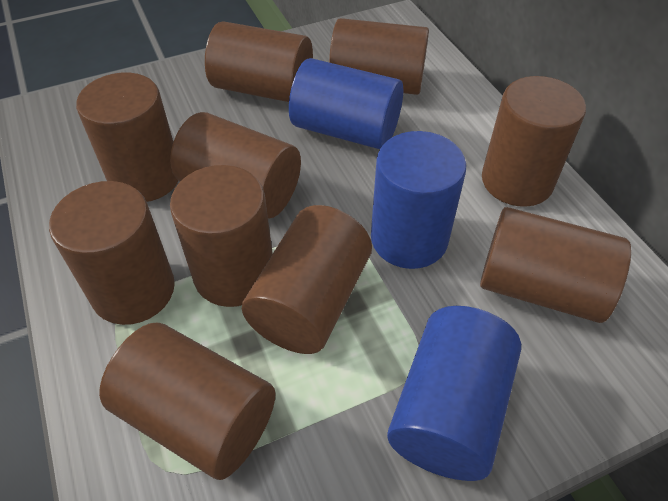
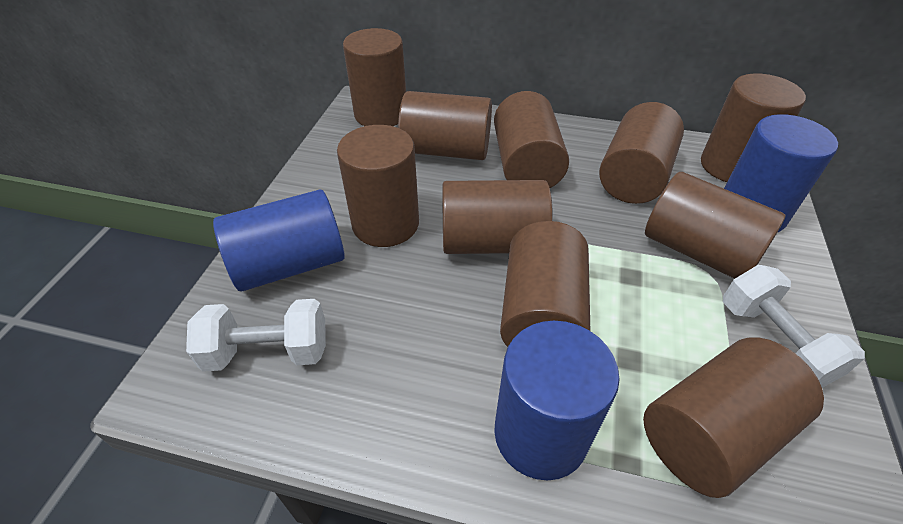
white dumbbell: none = 0 -> [186,299,326,372] [723,265,865,388] = 2

